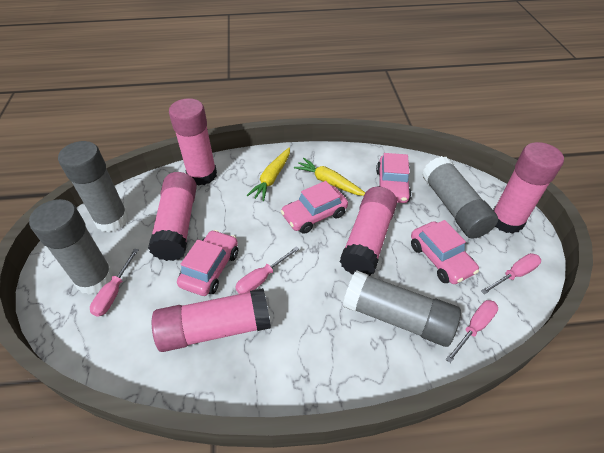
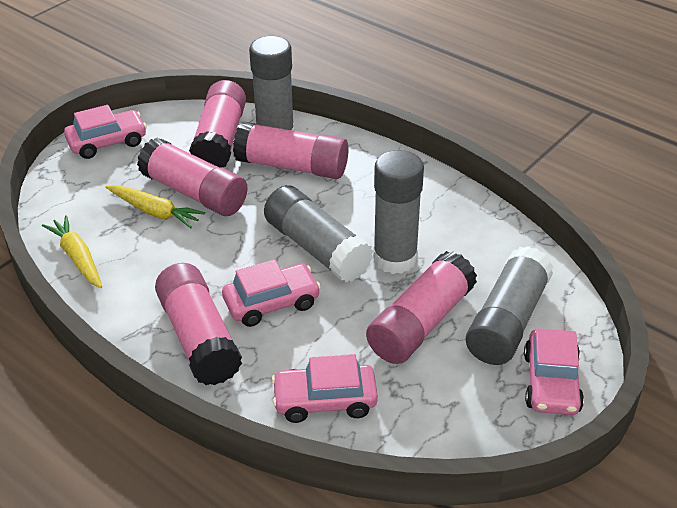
pink screwdriver: [90,248,139,317] [235,246,299,294] [446,300,498,363] [481,253,541,294] = 4 -> none = 0

